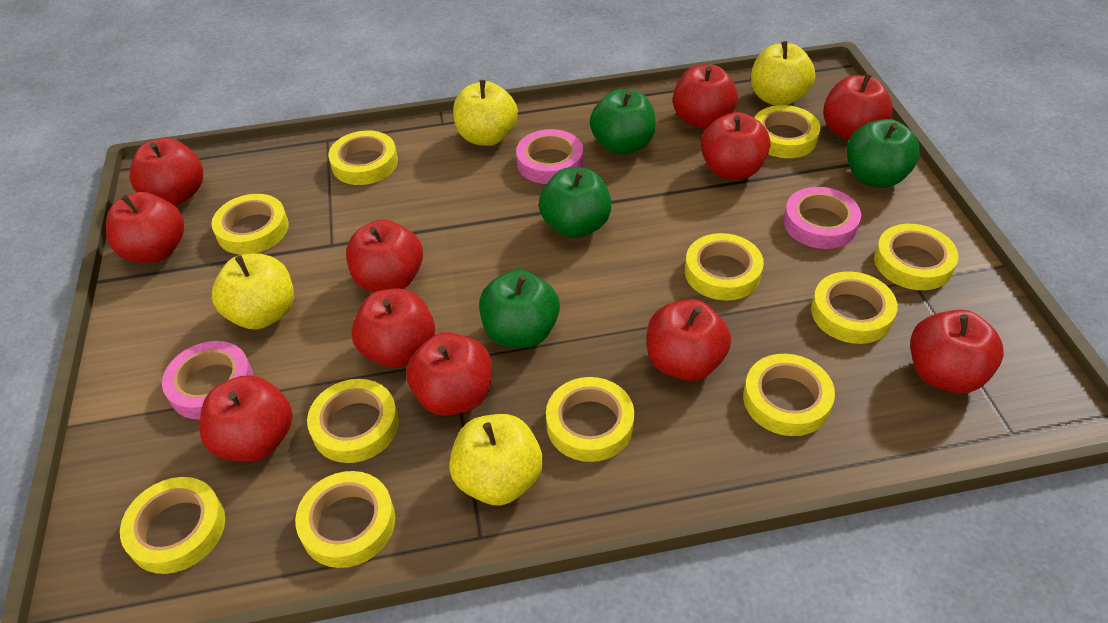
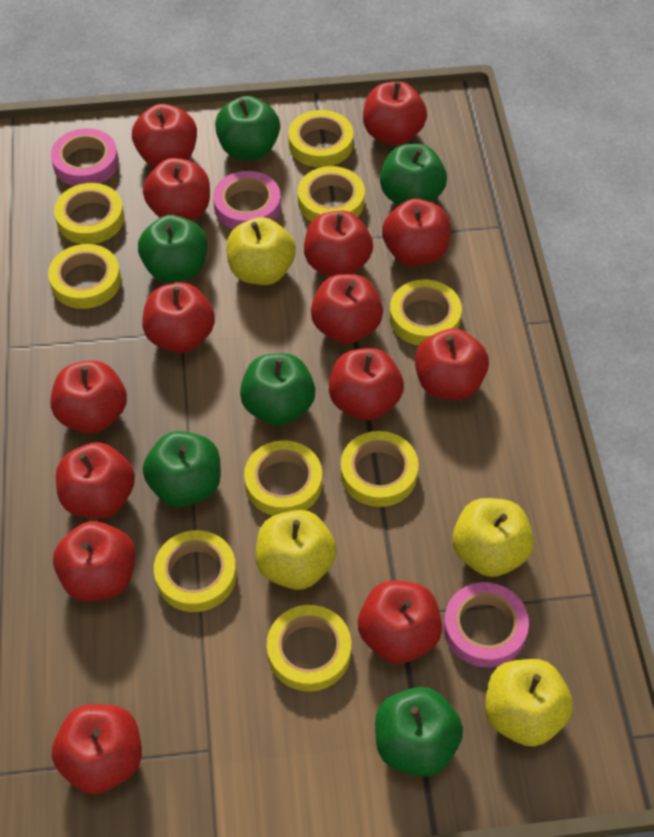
green apple: [479,270,560,348] [539,167,611,238] [590,89,656,155] [847,119,920,188] = 4 -> [138,215,208,283] [143,431,221,507] [215,96,280,160] [240,353,315,426] [375,687,463,777] [380,144,447,205] = 6
red apple: [106,192,184,263] [130,138,203,205] [200,375,292,462] [346,219,423,292] [352,288,435,368] [406,332,492,416] [647,299,731,381] [673,65,738,129] [701,112,770,180] [823,73,893,140] [911,310,1004,393] = 11 -> [51,360,127,434] [52,704,142,794] [53,521,136,601] [56,442,135,519] [132,104,197,167] [142,283,215,353] [143,158,210,221] [304,211,373,277] [311,274,383,344] [329,348,404,421] [358,581,442,664] [363,81,427,145] [382,199,451,266] [415,328,489,400] = 14
yellow tape: [120,477,225,574] [211,194,289,255] [295,471,395,568] [307,379,399,463] [328,130,398,185] [546,377,634,462] [685,233,764,301] [743,354,835,436] [754,105,820,158] [811,271,898,344] [874,224,959,290] = 11 -> [48,244,121,309] [54,183,124,244] [154,530,237,612] [244,440,322,516] [267,605,351,691] [288,110,353,167] [298,166,365,222] [341,431,419,507] [389,280,462,346] = 9

